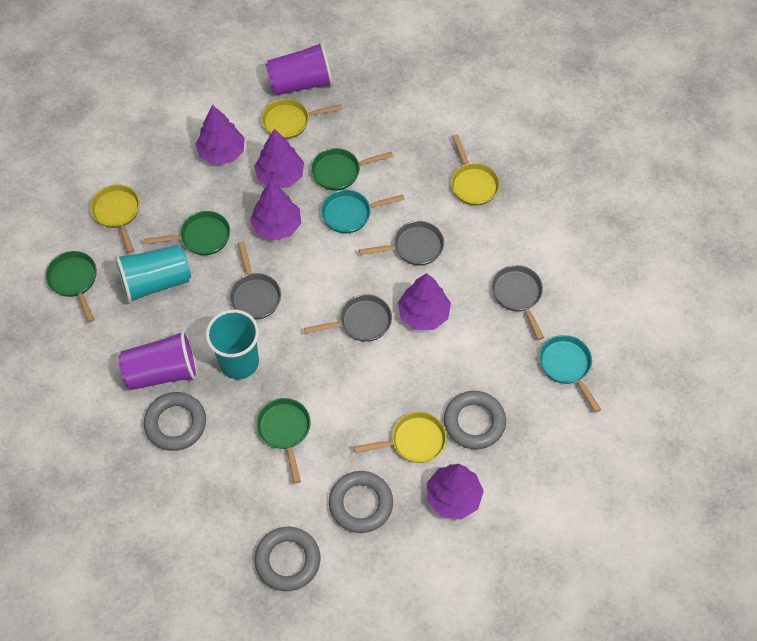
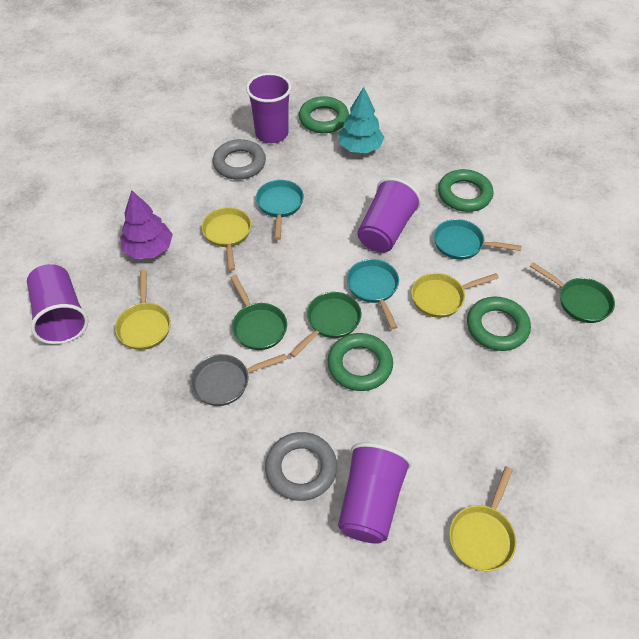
green pan: [46,251,97,322] [144,211,230,255] [256,398,311,483] [311,148,393,190] = 4 -> [230,275,287,350] [289,292,361,358] [530,262,615,323] = 3
green ring: none = 0 -> [299,96,349,133] [328,333,393,391] [438,169,493,212] [467,297,531,351] = 4
grey pan: [230,241,281,320] [304,294,392,342] [359,221,444,266] [492,265,544,340] = 4 -> [190,354,287,406] = 1
grey ring: [144,392,206,451] [255,527,320,591] [329,471,393,533] [444,391,506,450] = 4 -> [213,139,266,180] [265,432,337,501] = 2
purple cup: [119,330,197,390] [266,42,333,95] = 2 -> [27,264,88,344] [246,73,291,143] [338,443,412,544] [357,178,421,252] = 4
purple tree: [195,105,245,165] [250,181,301,241] [254,129,304,188] [398,273,451,330] [427,464,484,520] = 5 -> [120,190,173,259] = 1
turquoise cup: [115,245,191,304] [206,309,259,379] = 2 -> none = 0
turquoise pan: [321,190,405,233] [539,335,602,412] = 2 -> [256,180,304,240] [347,259,399,329] [434,219,522,260] = 3
turquoise tree: none = 0 -> [338,87,384,153] = 1

